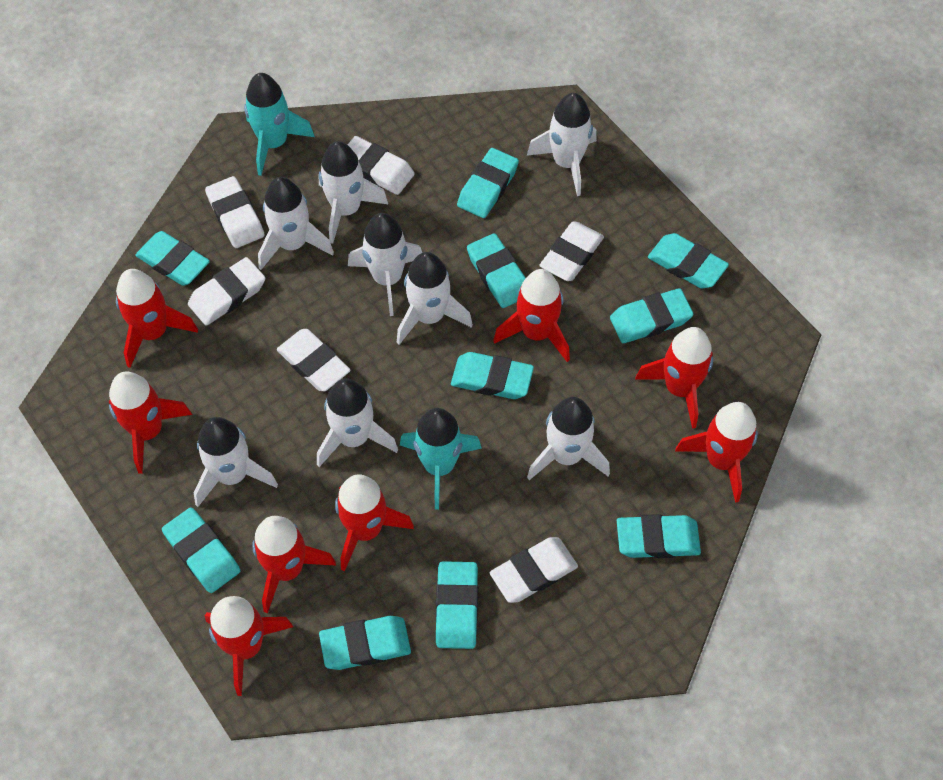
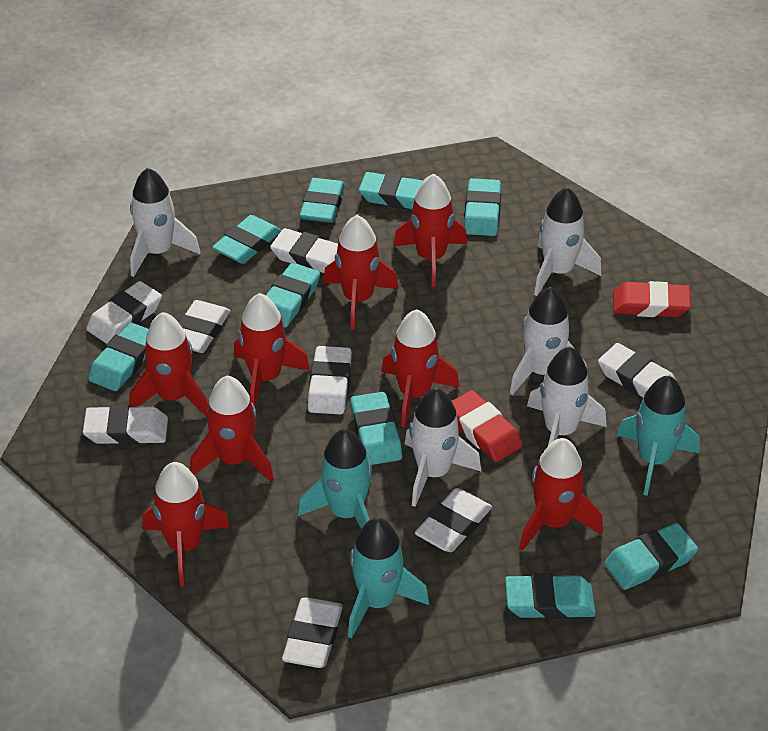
red eraser: none = 0 -> [452,390,523,462] [613,281,691,317] = 2
turquoise eraser: [135,231,210,286] [162,507,240,593] [319,616,411,670] [436,561,478,649] [451,352,534,399] [457,148,519,218] [467,233,526,308] [610,288,693,343] [617,514,701,558] [648,233,729,289] = 10 -> [88,322,149,391] [212,215,282,264] [266,263,320,328] [300,178,345,223] [350,392,402,465] [359,172,423,209] [464,178,501,236] [505,573,596,619] [604,523,698,590] = 9
turquoise rocket: [244,73,315,176] [400,408,482,510] = 2 -> [298,429,372,529] [348,518,429,639] [617,375,700,496] = 3
white eraser: [188,257,265,325] [205,176,264,248] [277,329,351,391] [348,136,415,195] [490,537,578,603] [539,222,604,281] = 6 -> [83,405,168,445] [86,281,162,344] [178,300,230,353] [270,228,338,273] [282,597,343,668] [308,346,352,415] [415,488,492,552] [598,343,676,398] = 8
white rocket: [194,417,278,507] [258,177,334,270] [317,378,398,467] [318,141,388,244] [348,213,422,316] [397,252,473,345] [527,93,597,196] [527,397,610,480] = 8 -> [130,168,201,277] [405,388,482,507] [510,287,587,395] [527,347,606,446] [534,187,601,296] = 5

